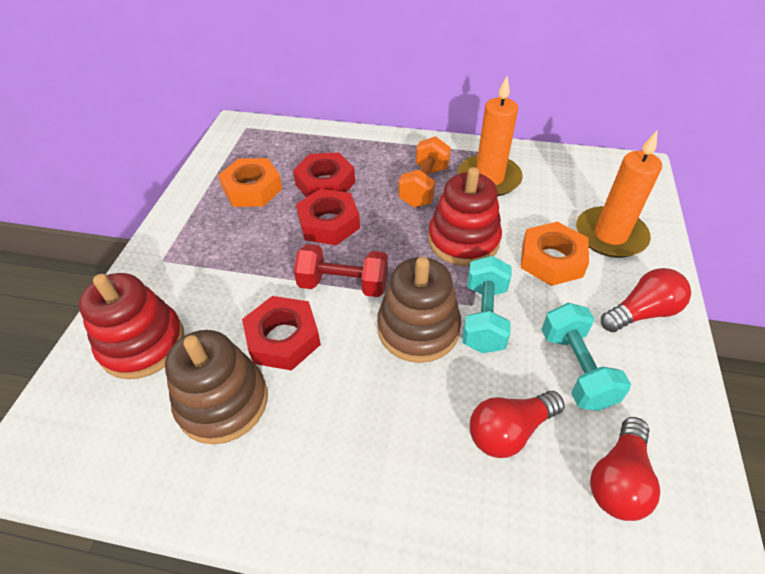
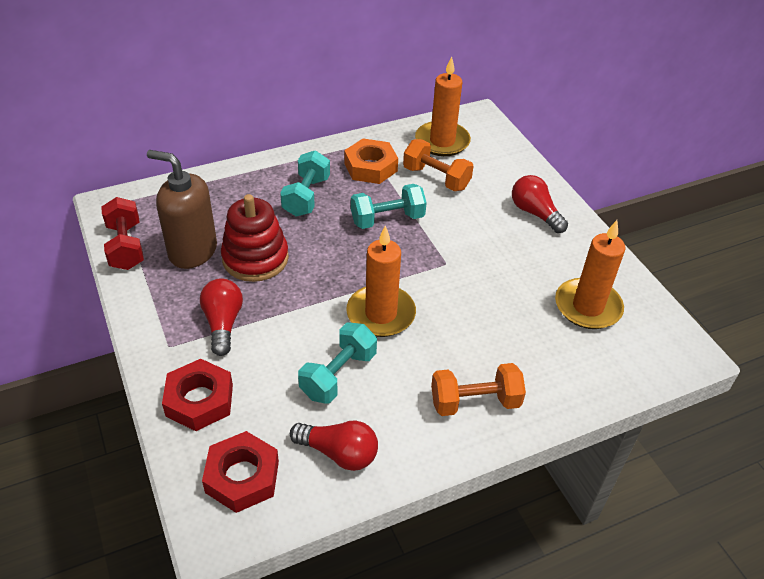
brown soap dispenser: none = 0 -> [147,150,217,269] = 1
brown stacking toy: [165,330,268,444] [377,257,461,363] = 2 -> none = 0
orange candle: [458,76,523,196] [576,131,662,258] = 2 -> [346,225,416,337] [415,56,471,156] [555,220,625,329] = 3
orange dumbbell: [398,136,451,207] = 1 -> [403,139,474,191] [431,363,526,416] = 2
orange nut: [218,158,283,207] [521,222,589,286] = 2 -> [344,139,398,184] = 1
red nut: [242,296,321,370] [293,152,355,197] [296,189,360,245] = 3 -> [162,359,233,431] [202,431,279,513] = 2
red stacking toy: [79,273,184,379] [428,167,502,266] = 2 -> [221,194,289,282] = 1
turquoise dumbbell: [462,256,512,353] [541,303,631,411] = 2 -> [280,151,330,217] [298,322,377,404] [351,184,427,229] = 3

